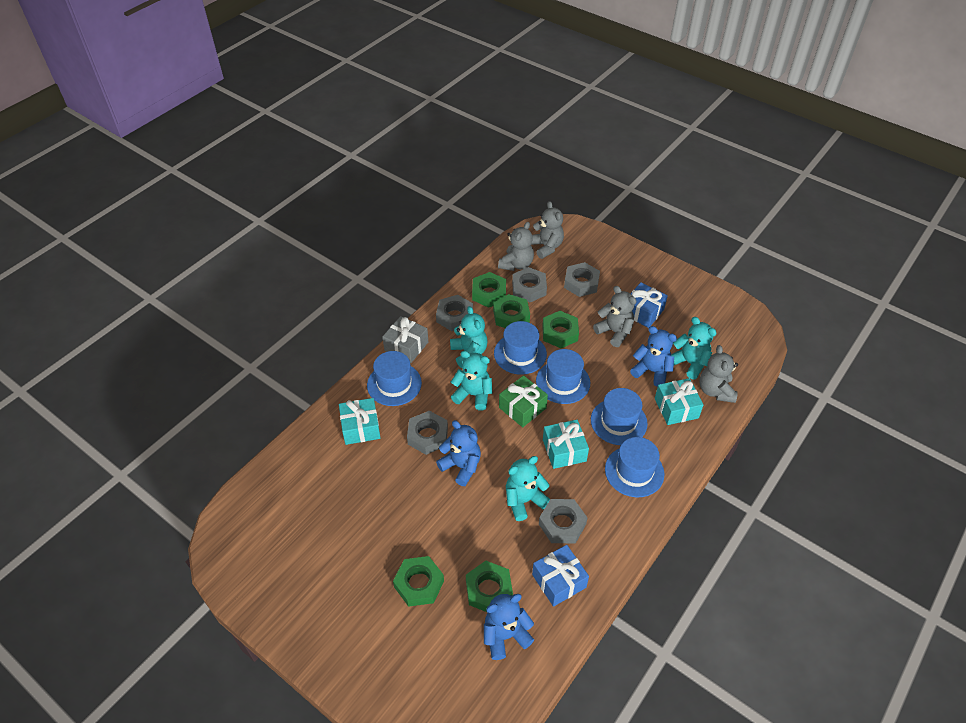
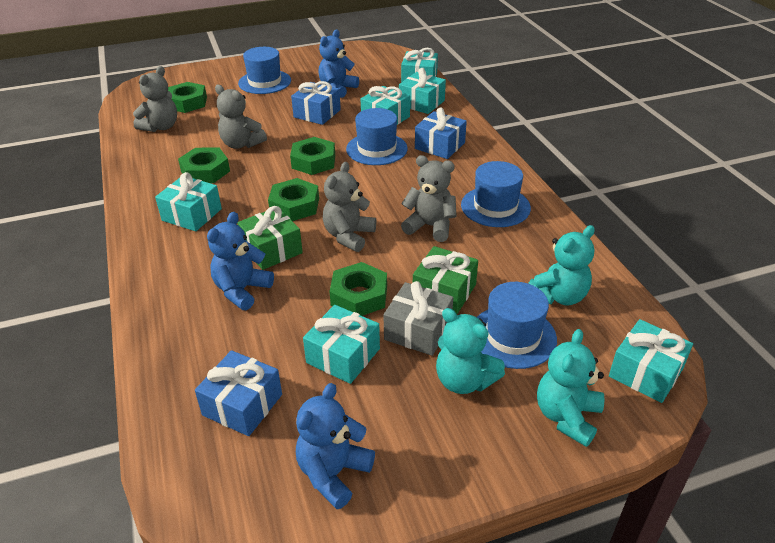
blue gift: [532,545,589,607] [631,282,668,328] = 2 -> [195,350,282,436] [291,81,341,125] [415,108,467,159] = 3
blue hat: [367,351,422,406] [494,321,547,375] [536,349,590,404] [591,388,648,445] [605,437,664,497] = 5 -> [238,47,291,94] [346,108,408,165] [461,161,531,227] [477,282,557,369] = 4
green gift: [499,375,548,427] = 1 -> [237,206,303,270] [413,246,478,314] = 2
grey nut: [407,411,448,455] [436,295,473,331] [512,267,547,302] [539,499,588,543] [564,262,600,297] = 5 -> none = 0
turquoise gift: [339,398,380,445] [543,420,589,469] [655,378,704,425] = 3 -> [155,172,222,231] [303,305,380,384] [361,86,410,125] [399,68,446,114] [401,48,438,82] [609,319,693,403] = 6
turquoise teddy bear: [450,306,487,368] [451,351,492,411] [506,456,550,521] [671,317,717,379] = 4 -> [436,308,505,394] [528,225,595,305] [537,329,604,447] = 3

